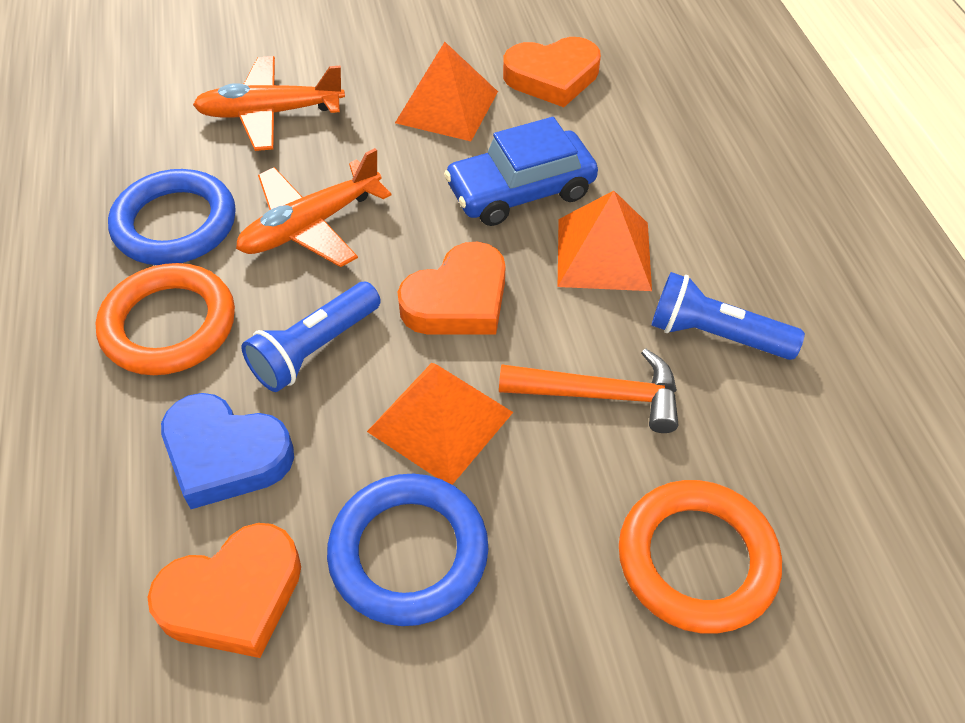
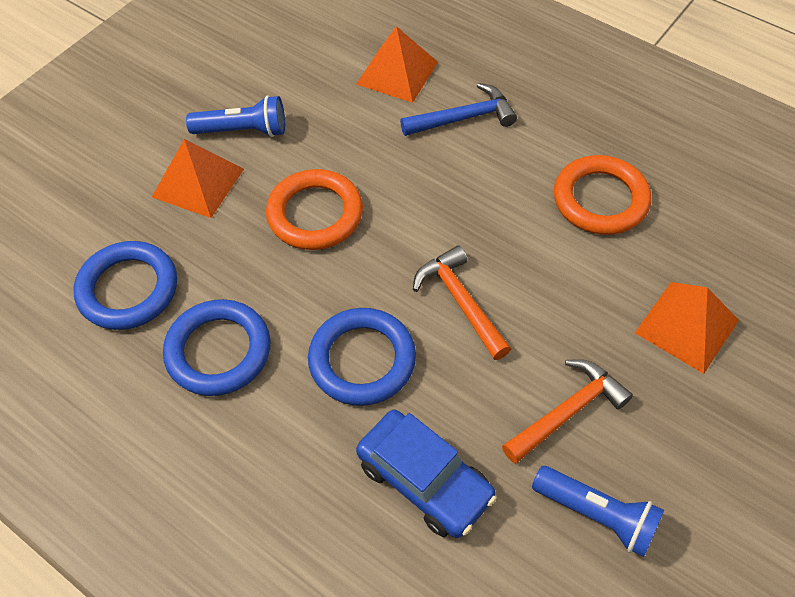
blue hammer: none = 0 -> [400,83,517,136] = 1
blue heart: [161,393,294,509] = 1 -> none = 0
blue ring: [108,169,236,265] [327,474,488,626] = 2 -> [74,241,177,330] [163,299,271,396] [308,308,416,406] = 3
orange hammer: [499,349,678,433] = 1 -> [413,245,511,360] [502,359,633,464] = 2
orange heart: [147,523,301,658] [398,242,505,335] [503,37,601,107] = 3 -> none = 0
orange plane: [193,56,345,151] [236,148,392,267] = 2 -> none = 0

